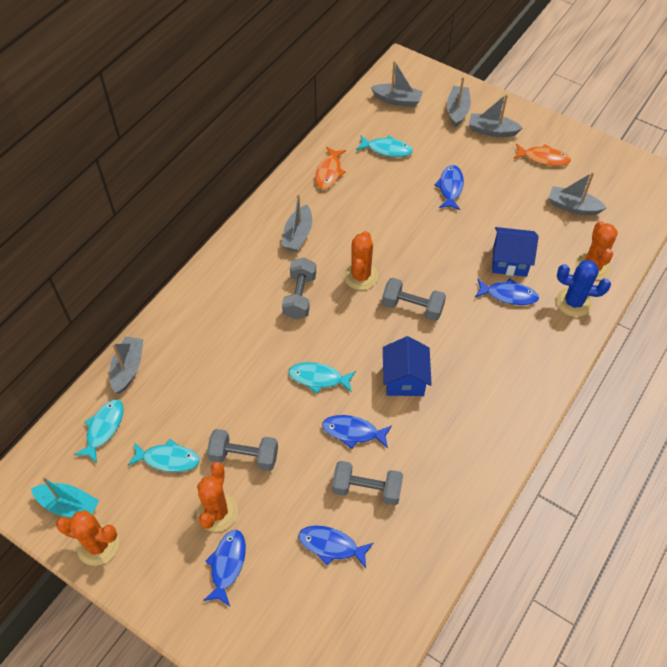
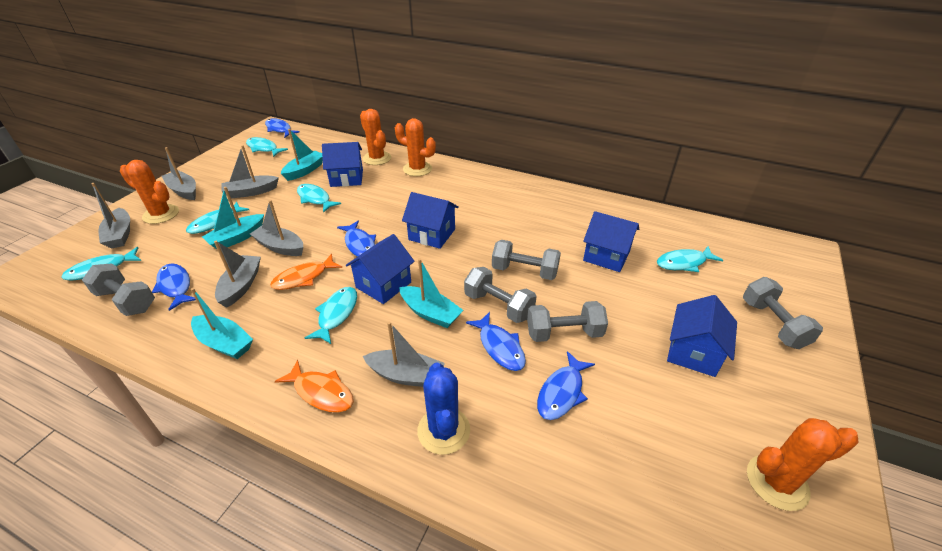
blue house: [383,336,432,396] [492,227,539,277] = 2 -> [322,142,363,187] [346,234,415,304] [402,192,459,249] [583,211,639,272] [667,295,737,377] = 5
grey dumbbell: [207,429,278,471] [282,258,316,319] [332,461,403,505] [382,278,446,321] = 4 -> [82,263,155,316] [464,267,537,323] [492,240,561,280] [527,301,608,342] [743,277,823,349] = 5
turquoise boat: [31,477,99,517] = 1 -> [191,288,253,359] [202,187,264,249] [281,129,323,181] [399,258,463,328] = 4
turquoise fish: [74,400,124,463] [128,439,200,472] [288,362,356,394] [356,136,413,157] = 4 -> [61,247,142,281] [186,202,249,234] [246,137,288,157] [297,184,341,213] [305,287,357,344] [657,246,723,272] = 6

